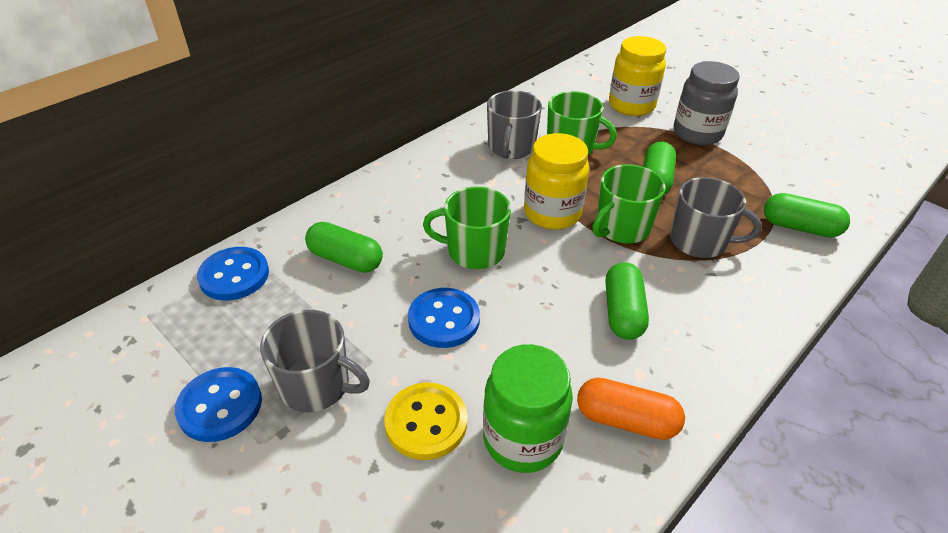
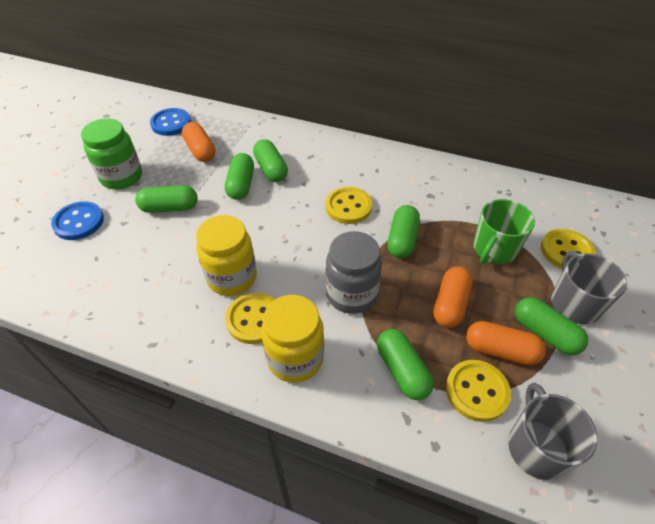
blue button: [175,367,262,442] [197,247,269,301] [408,288,480,348] = 3 -> [51,201,104,240] [150,108,191,136] = 2
green capsule: [305,222,383,273] [606,262,649,340] [643,141,676,195] [764,193,850,238] = 4 -> [135,185,198,213] [225,153,254,200] [253,139,288,182] [377,329,434,400] [387,205,420,258] [515,297,589,355] = 6
green mug: [423,187,511,269] [547,91,617,155] [593,164,665,244] = 3 -> [473,199,535,264] = 1
grey mug: [260,310,370,412] [487,90,542,159] [670,177,762,258] = 3 -> [508,383,598,480] [551,251,627,324] = 2
orange capsule: [577,378,685,440] = 1 -> [182,122,216,162] [433,266,473,328] [466,321,546,365] = 3
yellow button: [384,383,467,460] = 1 -> [225,293,275,344] [326,187,372,224] [446,360,511,422] [541,229,596,269] = 4

